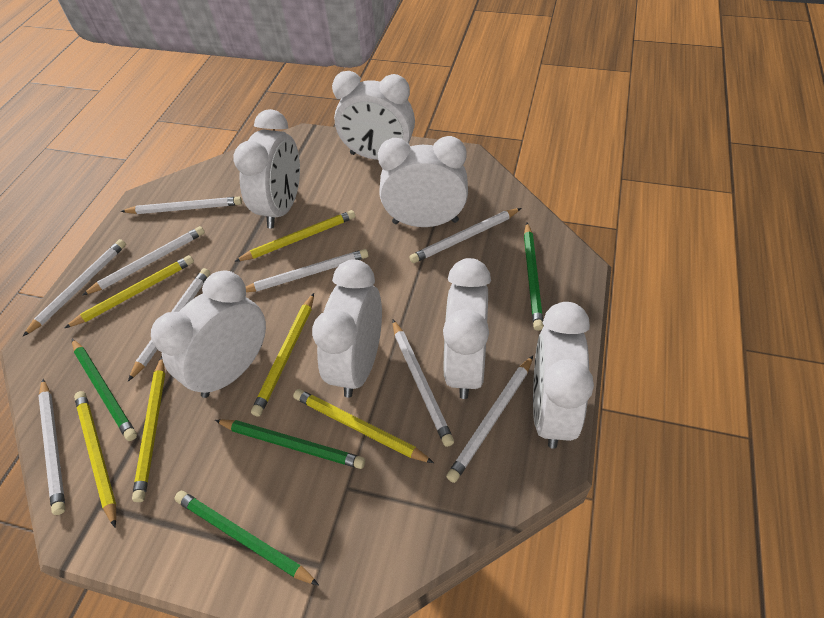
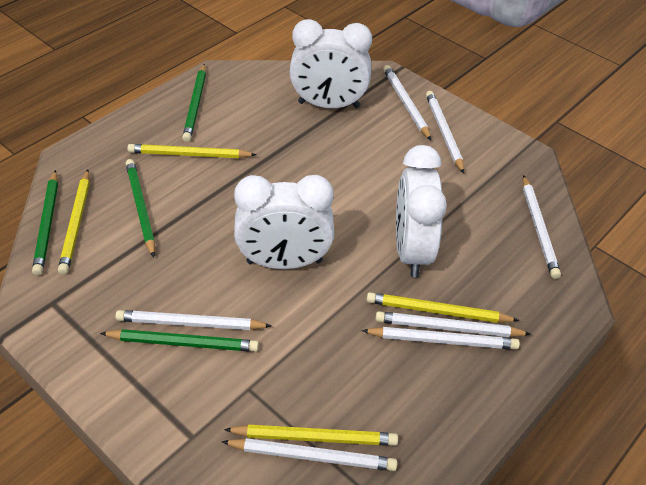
white clock: [151,270,266,398] [233,109,300,228] [312,259,382,398] [332,71,415,160] [378,136,468,227] [443,258,491,399] [533,302,594,449] = 7 -> [234,175,334,269] [290,19,372,108] [396,145,447,277] = 3
white pencil: [22,239,126,337] [38,379,65,515] [82,226,205,295] [120,197,242,214] [128,268,210,381] [246,249,368,292] [392,319,454,447] [409,208,521,263] [446,356,533,483] = 9 -> [115,310,272,330] [221,438,397,471] [362,327,520,350] [375,311,531,337] [383,65,431,140] [426,91,464,174] [523,175,561,279] = 7
yellow pencil: [65,255,194,328] [74,391,116,527] [132,357,165,502] [234,210,355,262] [251,293,314,417] [293,389,434,463] = 6 -> [58,170,90,275] [127,144,257,158] [224,425,398,446] [366,292,519,323] = 4

